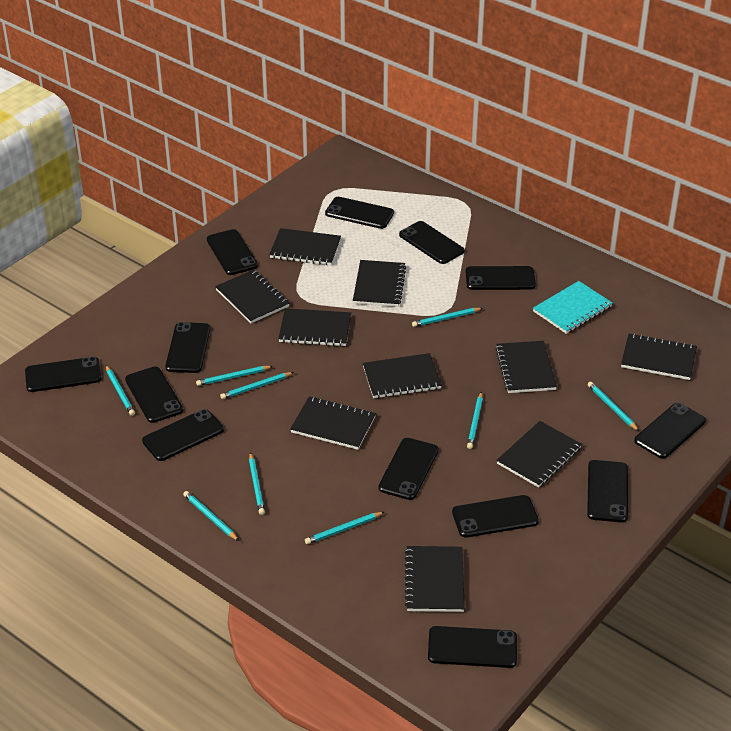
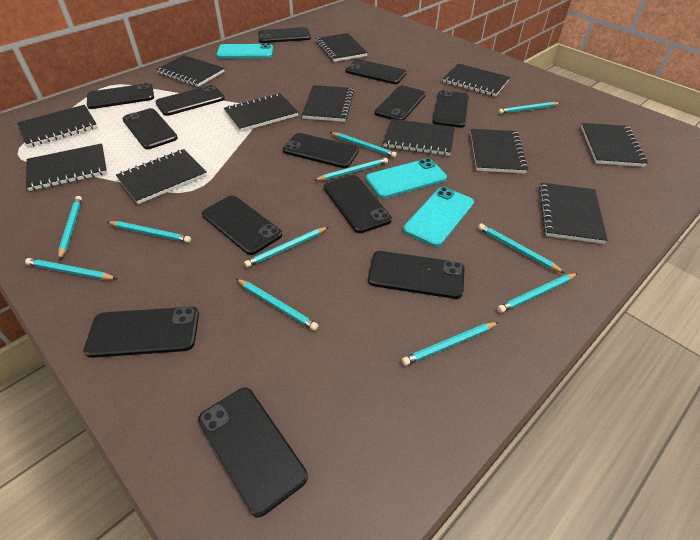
black notebook: [215,270,290,323] [269,228,341,265] [278,308,351,347] [290,396,376,450] [353,260,406,307] [363,353,442,398] [405,546,465,612] [495,341,557,393] [497,421,582,488] [621,333,697,380] = 10 -> [17,105,97,147] [26,143,107,191] [116,149,207,204] [156,55,225,87] [224,93,298,132] [302,85,354,122] [316,33,368,62] [383,119,455,156] [443,64,510,97] [470,129,528,174] [539,183,608,244] [581,123,648,167] = 12
turquoise notebook: [533,281,612,334] = 1 -> none = 0
turquoise pencil: [106,365,135,416] [183,491,239,541] [196,366,273,386] [220,372,294,399] [249,452,265,515] [305,512,384,544] [412,308,483,327] [467,392,483,449] [588,382,640,432] = 9 -> [25,258,117,280] [58,196,82,260] [107,221,191,243] [236,279,319,331] [244,227,329,267] [314,158,388,181] [330,132,397,158] [402,322,499,366] [478,224,565,273] [497,273,578,313] [498,102,560,114] = 11
turquoise phone: none = 0 -> [217,43,273,58] [366,158,447,198] [403,187,474,247] = 3

